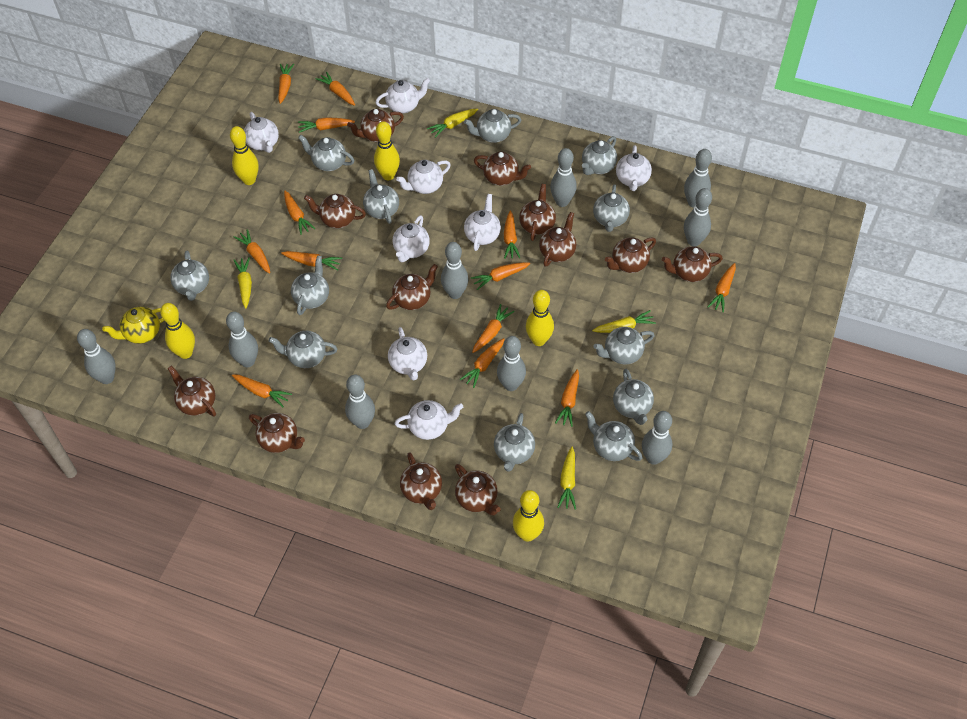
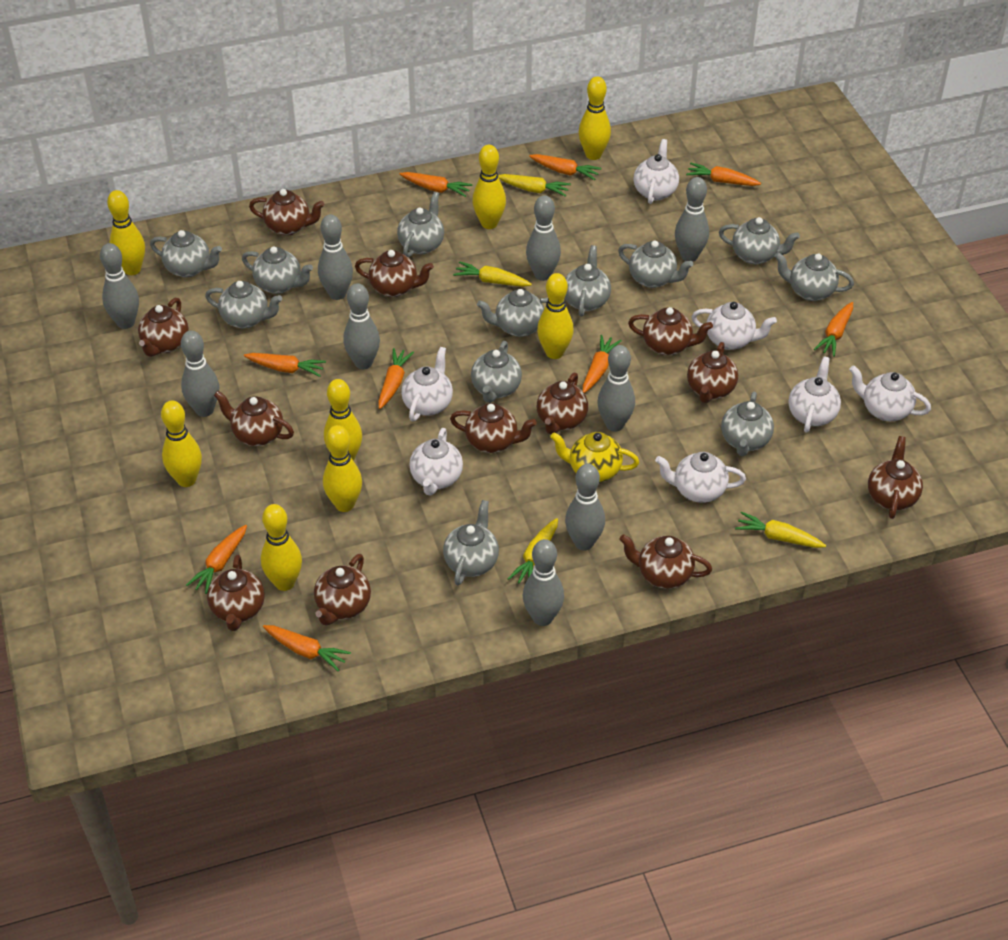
orange carrot: [232,374,292,407] [234,229,270,274] [278,64,294,104] [281,251,342,271] [284,191,315,235] [298,117,355,133] [315,72,355,106] [460,338,505,388] [471,262,530,290] [472,304,515,353] [504,210,520,259] [555,369,579,427] [708,263,736,313] = 13 -> [186,525,247,594] [244,353,326,377] [263,625,351,672] [378,348,414,409] [400,172,472,197] [529,154,602,180] [583,335,622,393] [686,163,761,186] [814,302,853,357] = 9
white teapot: [244,112,279,153] [375,78,430,114] [388,327,427,381] [393,215,430,262] [395,400,463,440] [396,160,451,194] [464,194,501,251] [616,145,652,191] = 8 -> [401,347,453,421] [409,428,463,495] [634,139,679,204] [655,452,746,503] [692,302,777,350] [789,356,841,433] [849,365,931,421] = 7
yellow bowling pin: [160,303,195,359] [230,126,259,185] [374,121,400,180] [513,490,544,542] [526,290,554,346] = 5 -> [107,190,145,275] [161,400,202,487] [261,504,302,591] [323,425,362,512] [324,379,362,461] [472,145,506,229] [537,273,574,359] [578,76,611,160] = 8

